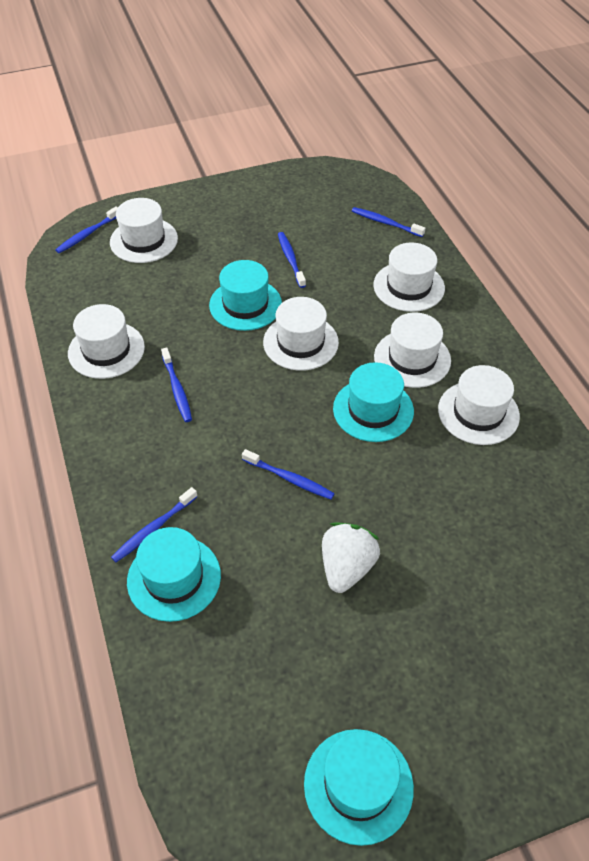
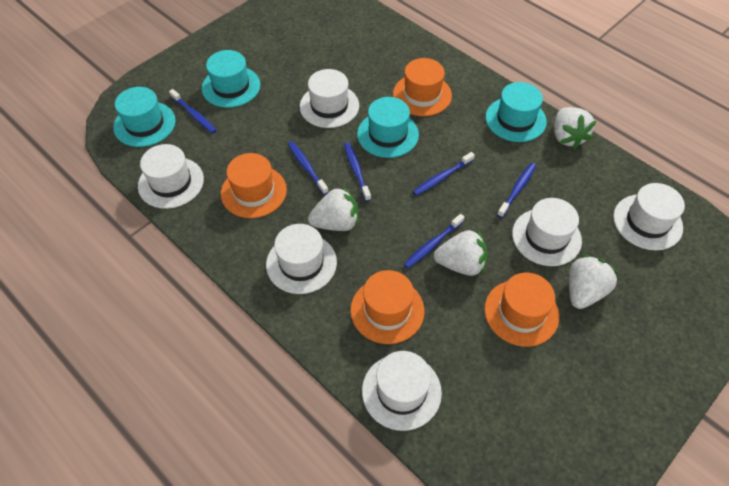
orange hat: none = 0 -> [221,153,287,218] [350,270,424,344] [393,58,452,116] [484,273,559,347] = 4
white strawberry: [322,522,380,593] = 1 -> [308,186,358,231] [434,230,488,276] [554,107,596,149] [569,255,619,309] = 4

